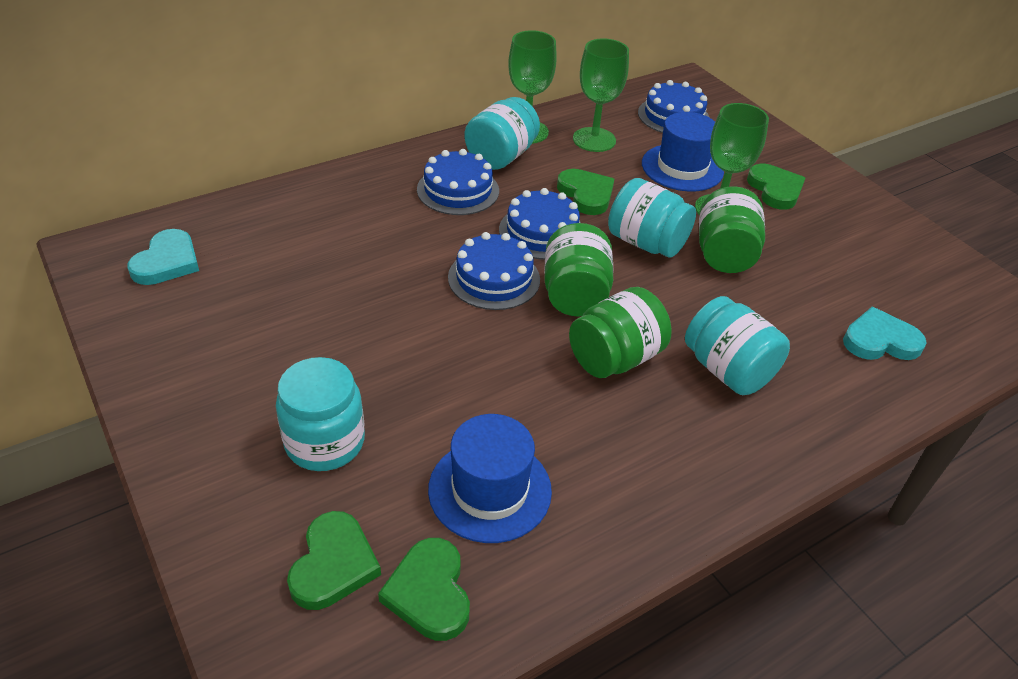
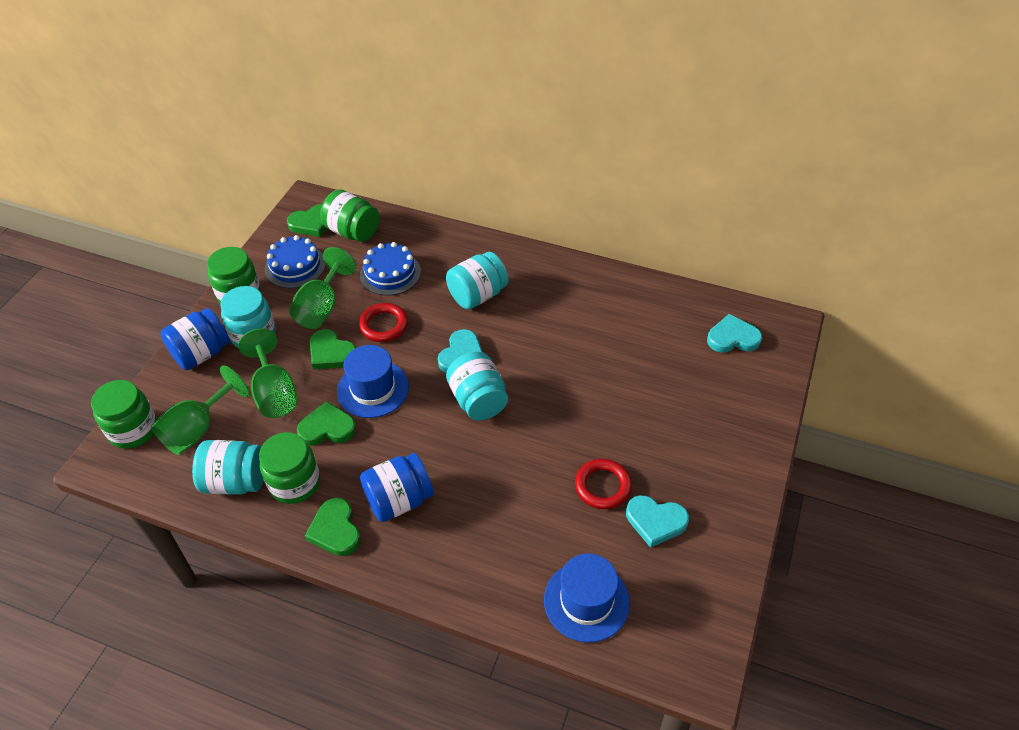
blue cake: [417,149,499,215] [448,232,540,310] [499,188,581,260] [638,80,710,133] = 4 -> [265,235,326,288] [360,242,421,296] = 2
blue jar: none = 0 -> [161,308,230,370] [360,453,434,522] = 2
green jar: [544,223,614,317] [569,287,671,378] [699,186,765,273] = 3 -> [91,380,157,449] [207,247,261,304] [259,432,320,504] [320,189,380,242] = 4
red ring: none = 0 -> [359,303,408,342] [575,459,632,509] = 2
turquoise heart: [128,229,199,285] [843,307,927,360] = 2 -> [438,329,482,373] [626,495,689,548] [707,314,762,353] = 3

